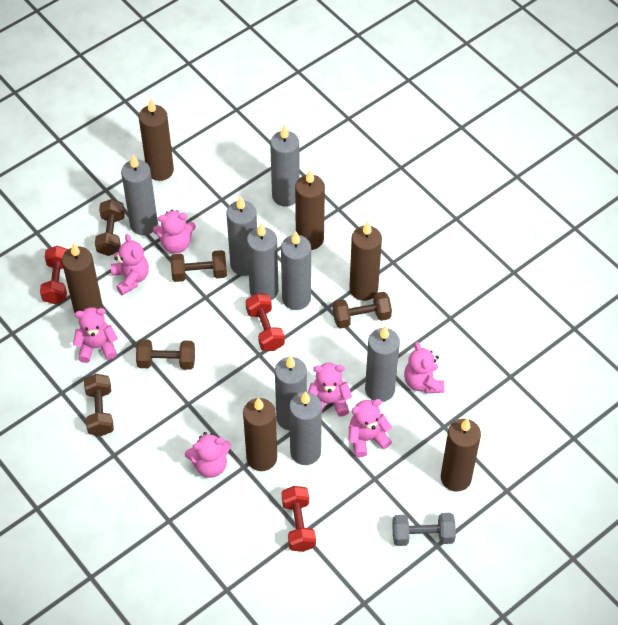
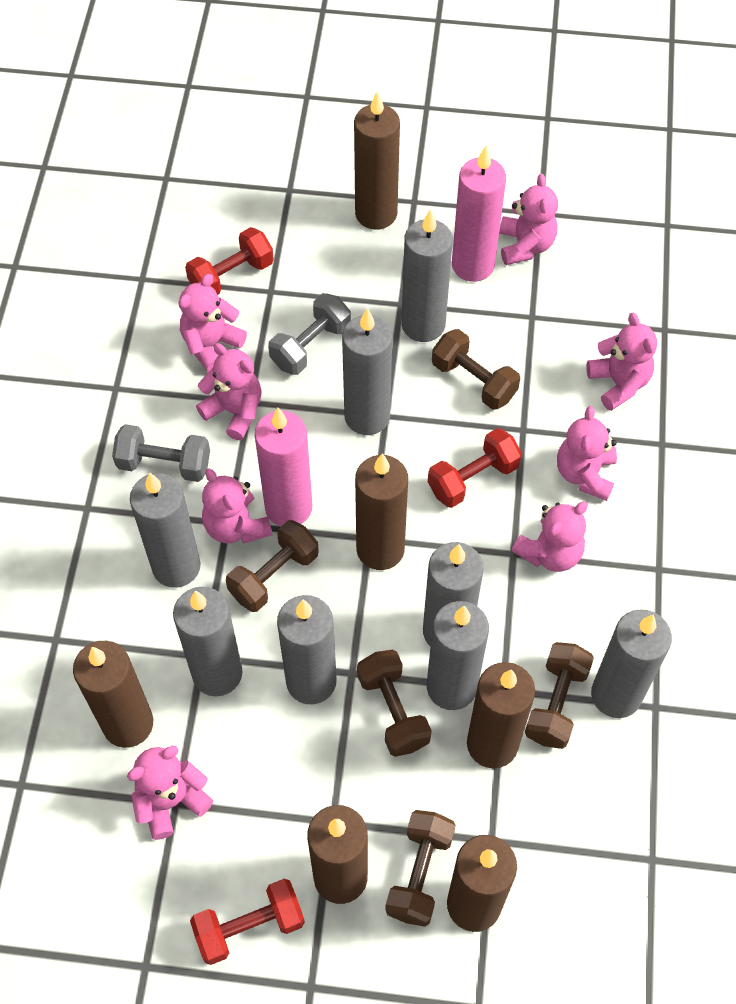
grey dumbbell: [392,513,456,546] = 1 -> [112,424,210,482] [268,293,351,375] = 2
pink candle: none = 0 -> [255,408,312,526] [452,146,506,282] = 2
pink teddy bear: [73,307,118,363] [111,234,149,295] [153,209,196,253] [185,432,231,478] [308,363,352,417] [348,399,392,457] [404,342,444,393] = 7 -> [127,746,213,840] [179,274,247,372] [196,343,262,440] [202,468,273,544] [499,174,558,265] [511,502,588,572] [557,406,617,501] [586,313,657,411] = 8

